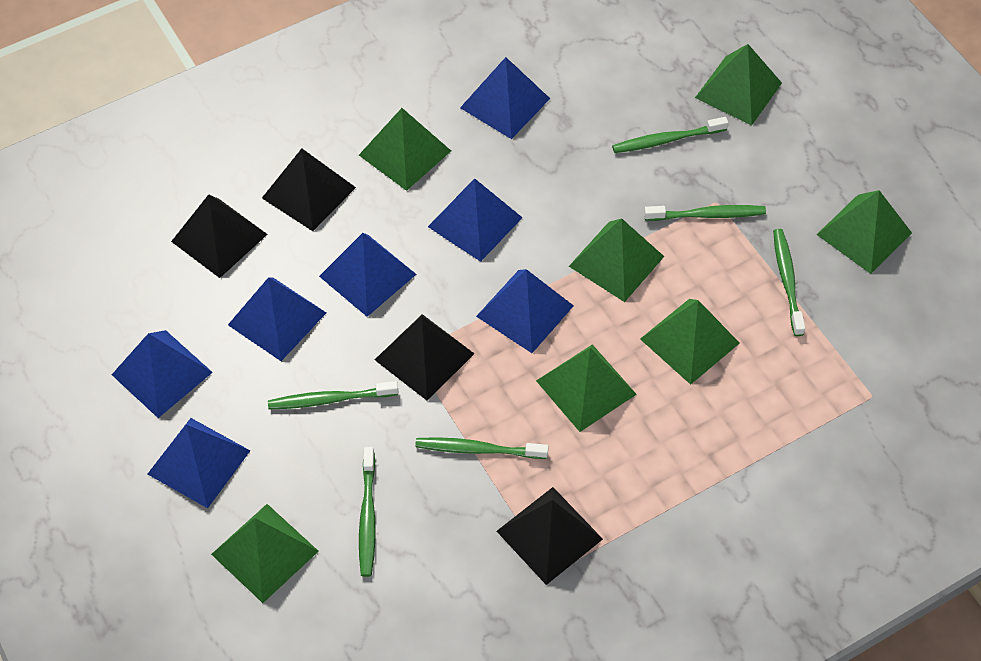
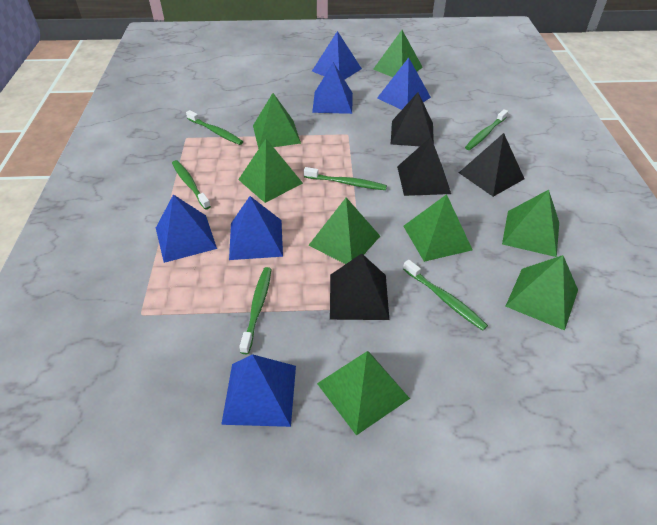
blue pyramid: [112,330,213,418] [148,418,250,508] [228,277,326,361] [319,233,416,317] [428,178,523,262] [460,57,550,139] [476,269,574,353] = 7 -> [156,194,217,263] [221,354,296,427] [229,196,283,260] [312,31,362,80] [312,62,353,114] [377,57,431,110] = 6
green pyramid: [211,504,319,603] [359,108,451,191] [536,344,637,432] [569,218,664,302] [640,299,740,385] [695,44,782,125] [816,190,912,274] = 7 -> [238,139,303,203] [253,93,301,149] [308,198,380,264] [317,351,410,435] [373,30,423,77] [403,194,472,262] [502,190,559,257] [505,255,578,331] = 8

